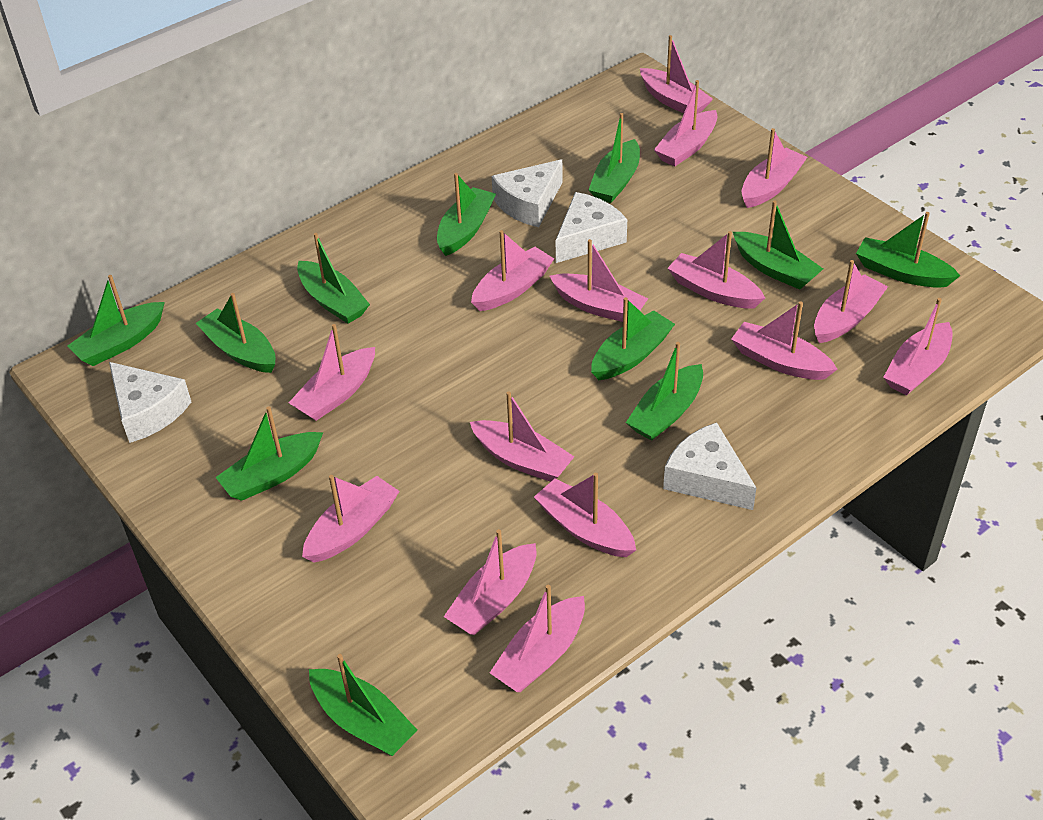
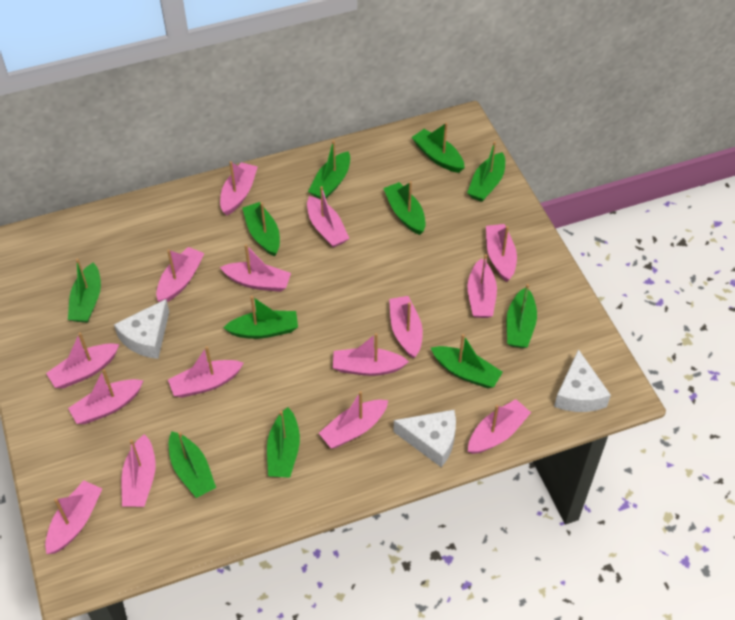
white cheese: [109,362,191,443] [492,159,563,227] [556,192,627,263] [663,422,756,510] = 4 -> [114,299,169,359] [393,410,456,467] [554,349,611,412] = 3

